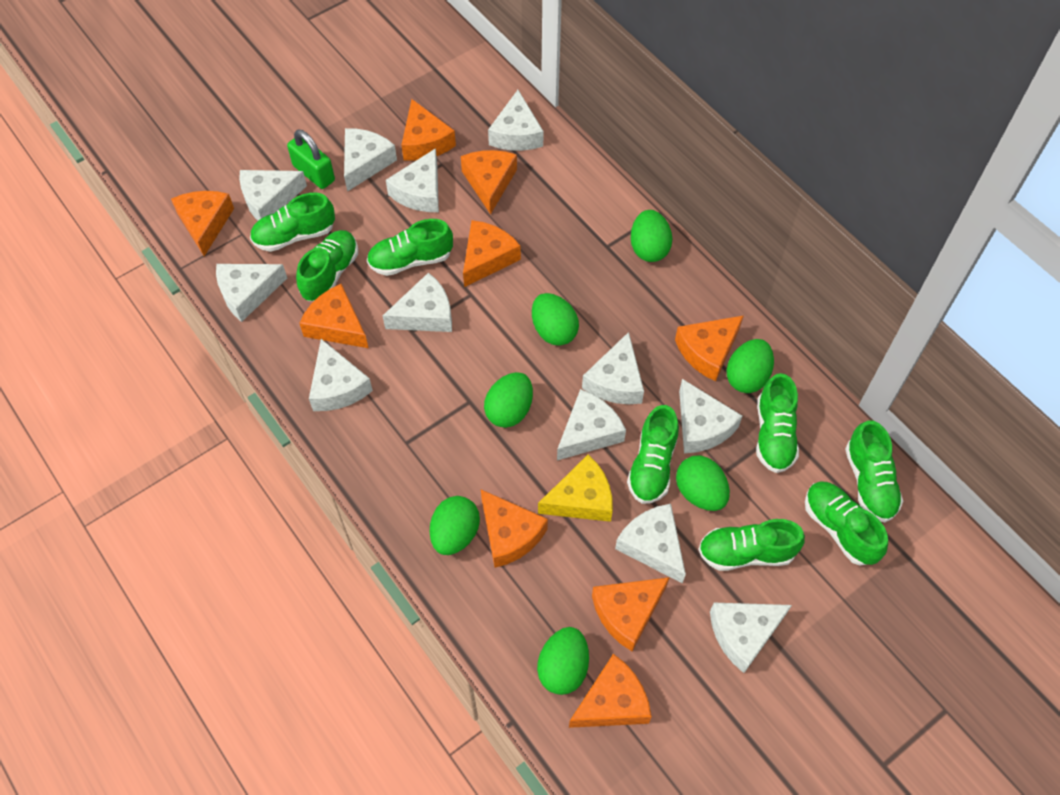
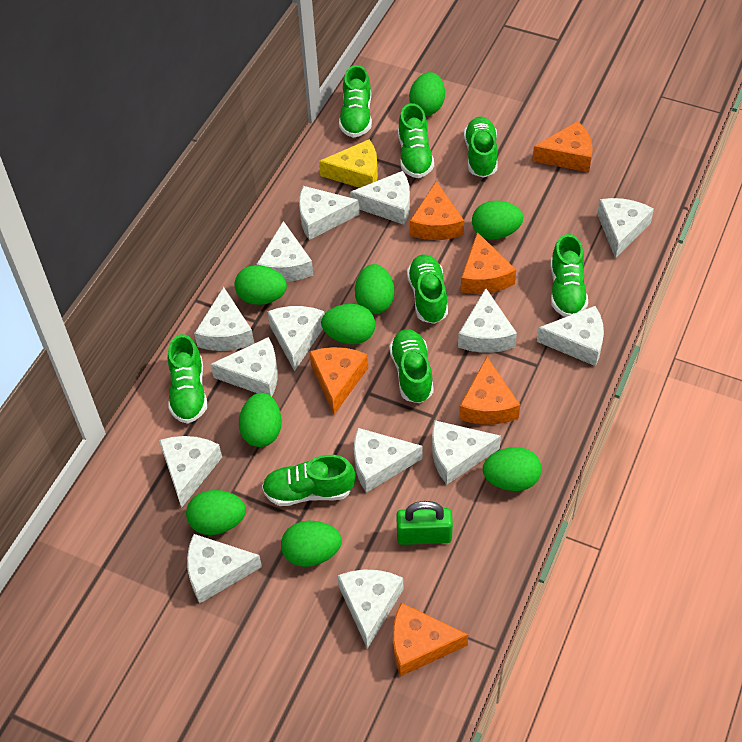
green egg: [430,496,480,555] [484,372,533,428] [532,293,579,346] [537,627,589,695] [631,210,672,262] [676,456,730,511] [726,339,774,393] = 7 -> [186,490,246,535] [235,265,287,305] [239,393,282,447] [281,521,342,567] [321,304,375,344] [355,264,394,314] [409,72,445,116] [472,201,523,239] [483,447,542,491] = 9
orange cheese: [171,191,234,256] [299,284,368,348] [401,99,456,161] [461,150,517,214] [463,220,521,287] [481,490,548,568] [569,654,652,728] [592,577,670,651] [675,315,744,381] = 9 -> [309,347,368,414] [393,603,468,677] [410,181,464,240] [459,357,520,425] [461,232,516,294] [532,121,593,172] = 6
white cheese: [216,264,287,322] [239,170,307,221] [309,339,373,411] [344,128,397,192] [383,272,452,332] [386,148,439,212] [488,90,544,151] [557,389,626,460] [582,332,644,404] [615,504,686,583] [679,379,742,453] [710,603,792,673] = 12 -> [159,436,222,508] [187,534,262,604] [194,287,254,351] [210,337,278,397] [256,221,313,282] [267,306,325,371] [299,186,360,240] [337,570,403,649] [350,171,410,225] [354,428,423,493] [432,420,501,484] [458,288,517,353] [537,306,604,366] [597,198,654,259] = 14

